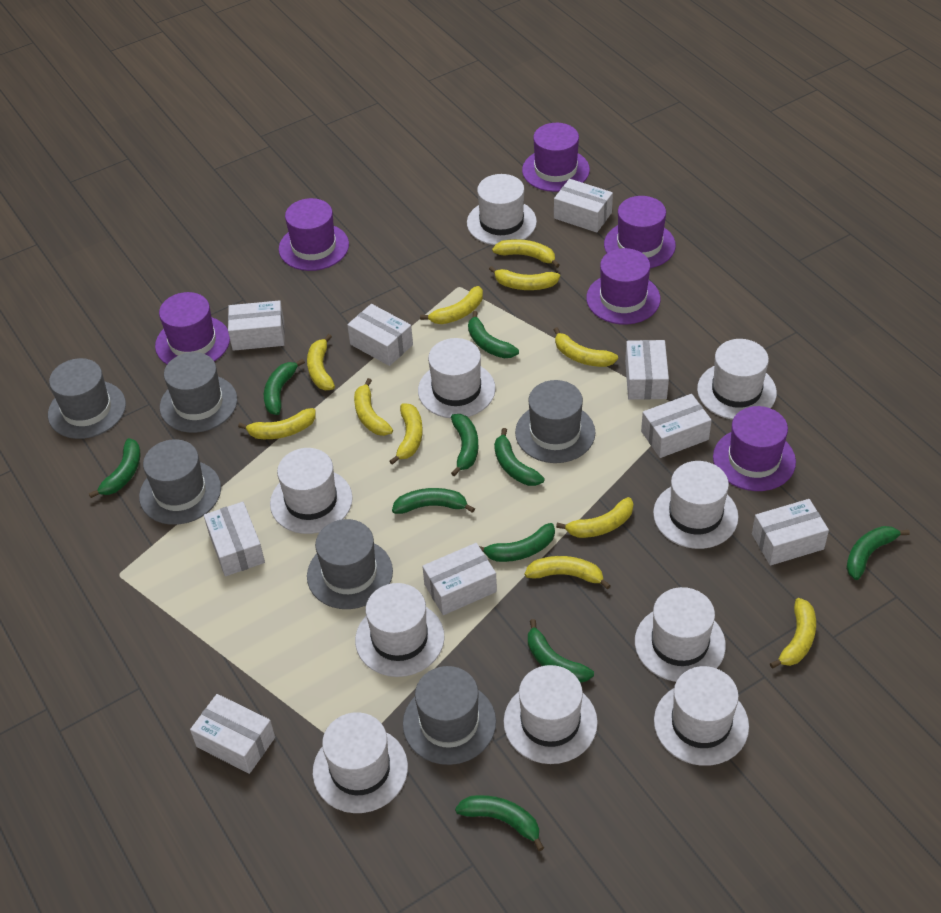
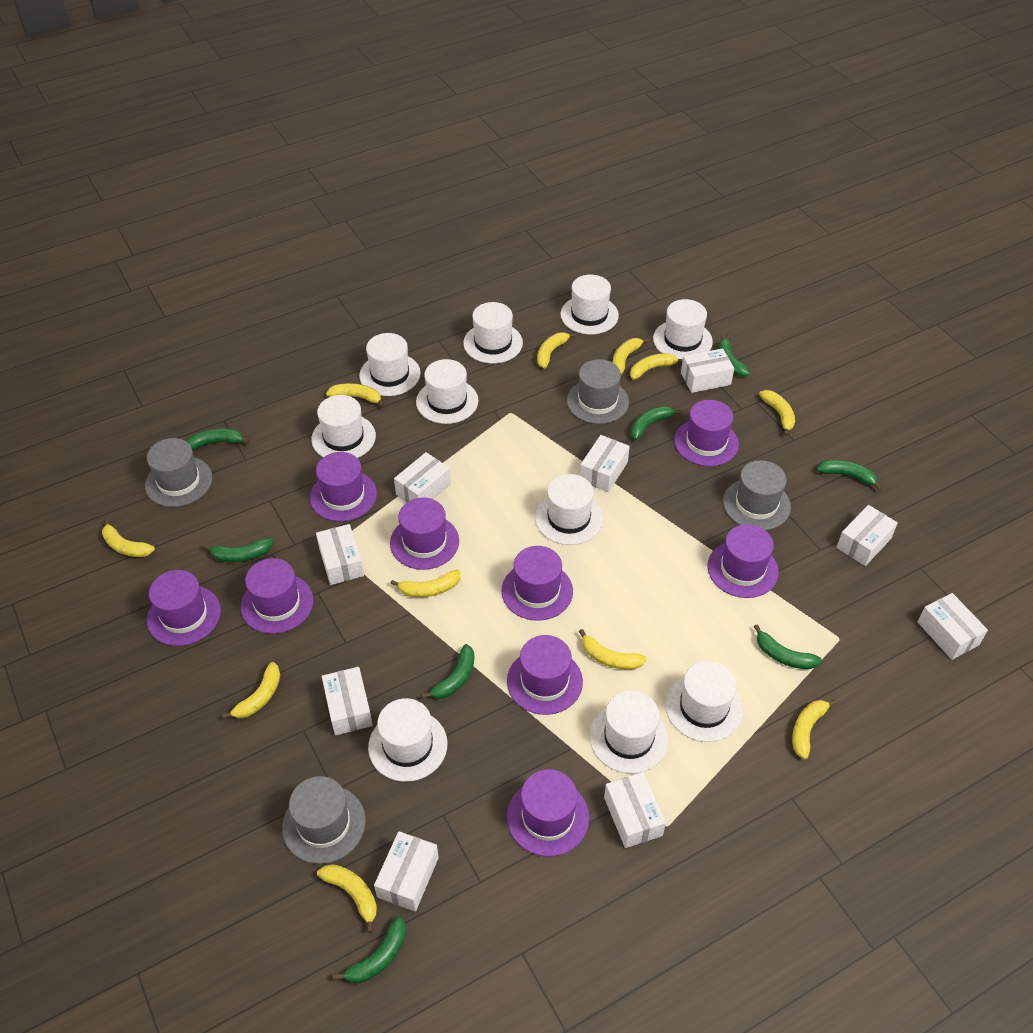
green banana: [89,438,140,498] [264,359,305,415] [392,488,475,514] [451,414,478,476] [455,795,544,851] [468,311,519,359] [479,523,555,562] [494,428,545,486] [528,619,594,682] [846,526,910,580] = 10 -> [186,428,249,450] [203,538,273,562] [333,915,406,983] [421,644,475,699] [631,406,682,440] [718,334,750,376] [754,624,822,669] [816,460,882,490] = 8
grey hat: [48,358,126,439] [139,439,221,525] [160,352,237,433] [307,519,393,609] [403,666,496,765] [515,380,596,463] = 6 -> [145,438,212,507] [282,776,366,864] [567,359,629,424] [723,460,791,530] = 4
purple hat: [155,292,230,364] [279,198,349,271] [522,123,590,192] [586,248,661,325] [604,196,676,268] [713,406,796,491] = 6 -> [147,570,221,646] [241,558,313,634] [310,452,377,522] [390,497,459,570] [501,546,573,621] [507,635,583,715] [507,769,589,857] [674,400,739,466] [707,524,779,598] = 9

